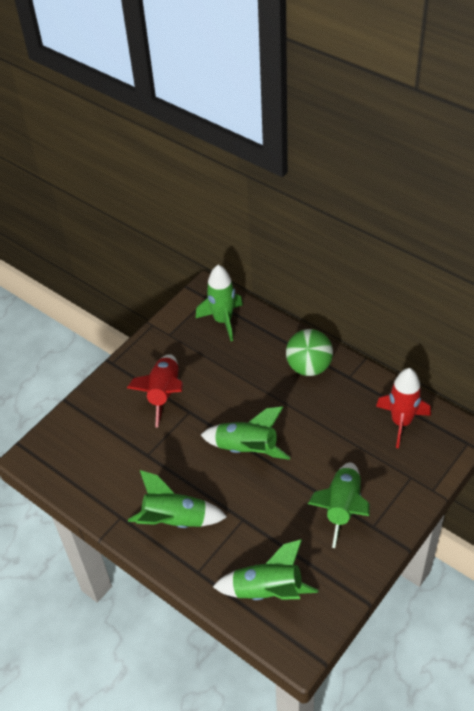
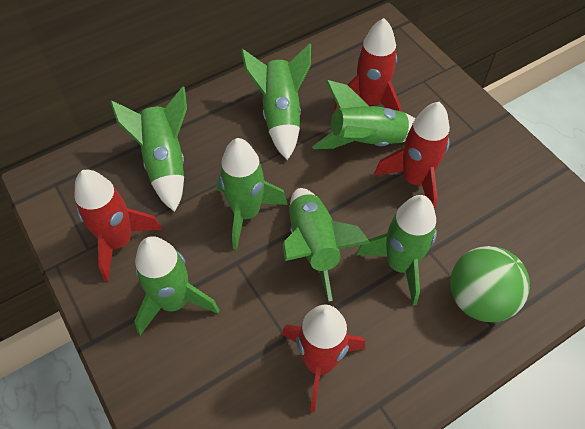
green rocket: [128,470,227,528] [196,265,243,341] [201,407,291,460] [213,539,318,600] [308,462,370,548] = 5 -> [110,86,187,212] [134,236,219,335] [216,138,288,250] [241,43,311,160] [283,188,370,301] [312,80,415,149] [357,195,437,305] = 7
red rocket: [127,354,183,428] [376,368,431,448] = 2 -> [75,170,162,281] [282,305,365,412] [334,18,401,111] [374,102,450,210] = 4

